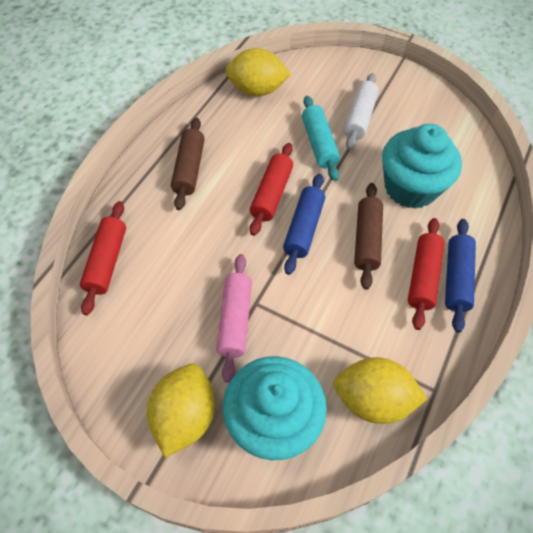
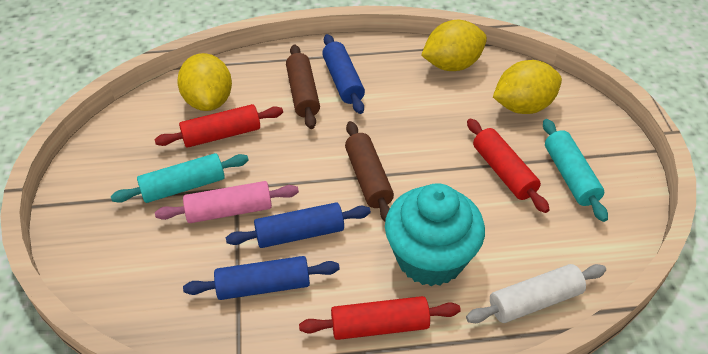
blue rolling pin: [283,174,325,275] [445,219,476,333] = 2 -> [183,256,340,300] [226,202,371,248] [322,34,365,114] = 3
turquoise cupcake: [223,356,327,460] [382,124,462,209] = 2 -> [385,183,485,286] = 1
turquoise rolling pin: [302,96,340,181] = 1 -> [111,153,249,203] [543,119,608,222] = 2

